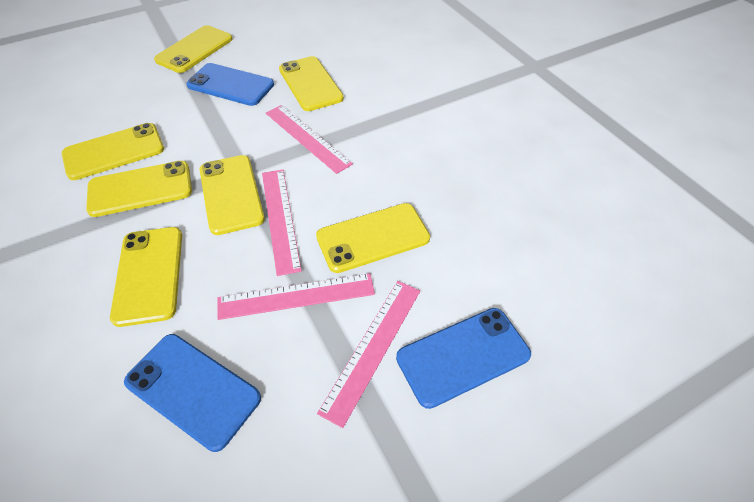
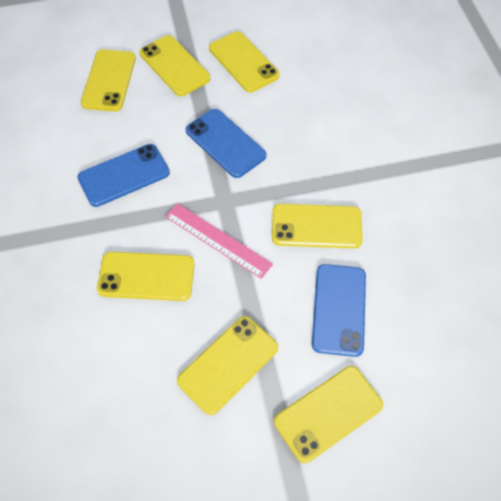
pink ruler: [217,273,375,320] [262,169,302,276] [266,105,353,174] [317,281,420,428] = 4 -> [165,203,273,279] = 1

